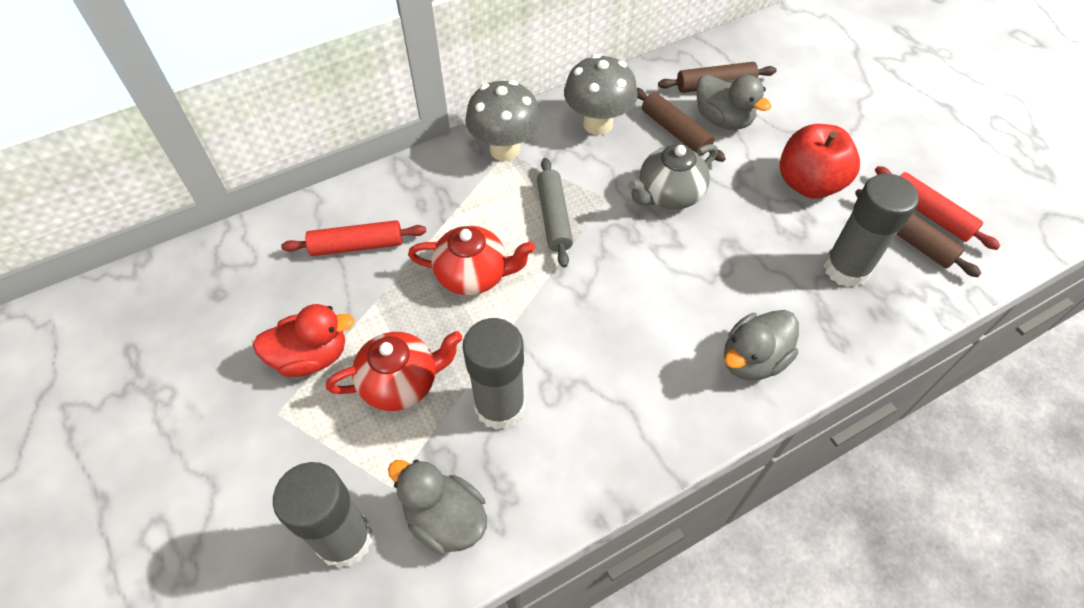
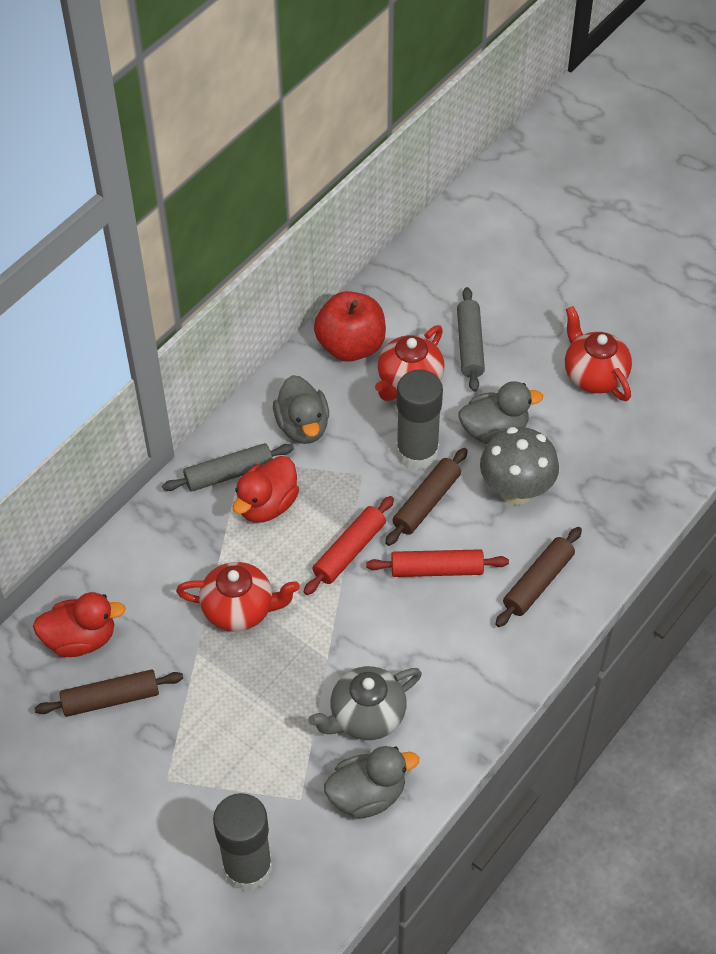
grey glue stick: [273,462,373,568] [463,318,525,430] [824,174,919,288] = 3 -> [213,793,272,891] [396,369,443,470] = 2
grey mushroom: [465,80,541,161] [564,54,638,135] = 2 -> [480,427,559,505] = 1
grey rolling pin: [537,158,573,268] = 1 -> [162,443,294,491] [457,287,485,392] = 2
red duck: [253,304,355,377] = 1 -> [33,592,126,657] [233,456,299,523] = 2
red teapot: [326,331,462,411] [408,226,535,295] = 2 -> [176,562,300,632] [375,325,444,401] [565,306,632,401] = 3

